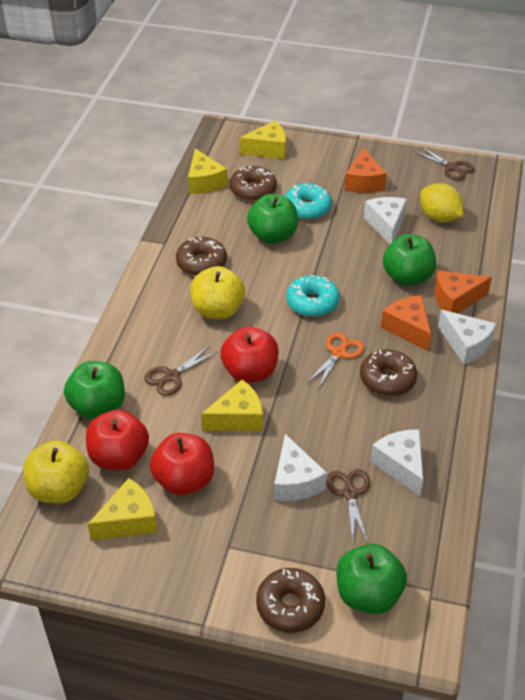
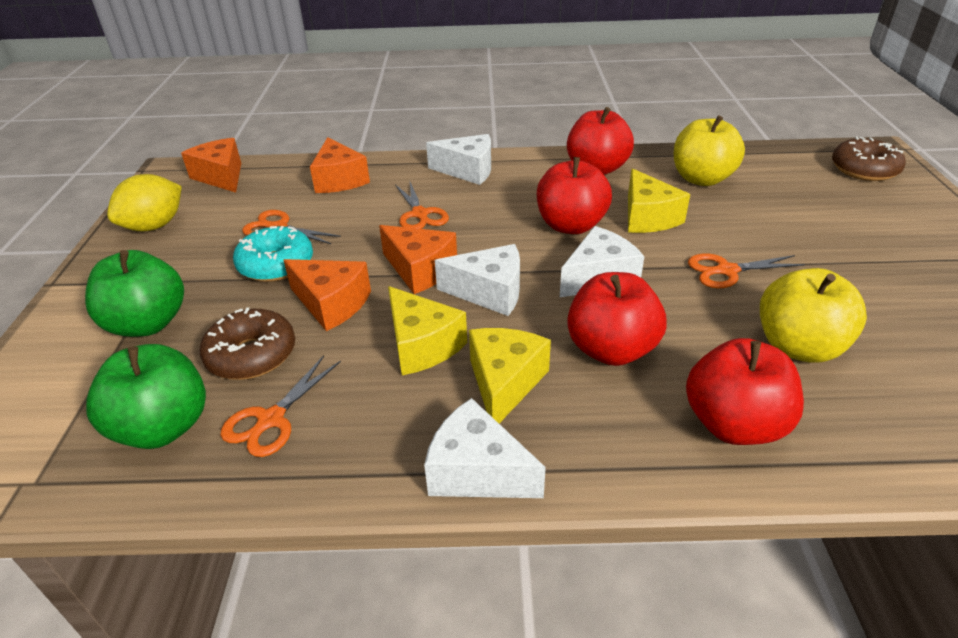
brown donut: [176,237,227,276] [230,166,277,201] [256,568,325,633] [360,349,417,396] = 4 -> [200,308,295,380] [832,137,906,181] = 2
brown scissors: [144,345,217,396] [326,469,370,543] [413,146,475,180] = 3 -> none = 0
green apple: [64,361,125,419] [247,194,298,244] [336,544,407,614] [383,234,436,286] = 4 -> [85,250,184,337] [86,344,206,449] = 2
orange cheese: [345,147,387,193] [381,295,431,352] [434,270,492,313] = 3 -> [181,138,241,193] [283,259,371,331] [310,137,370,193] [379,225,457,294] = 4
orange scissors: [307,332,364,389] = 1 -> [220,355,341,457] [242,210,341,244] [395,182,449,229] [688,253,805,288] = 4
red apple: [86,409,149,471] [150,433,214,495] [220,326,279,383] = 3 -> [537,157,612,234] [567,107,634,175] [567,272,667,366] [686,338,804,445] = 4
turquoise donut: [285,183,332,220] [286,275,340,317] = 2 -> [233,226,313,282] = 1
yellow cheese: [87,478,157,540] [188,149,228,194] [201,379,263,431] [239,121,286,159] = 4 -> [388,286,467,375] [469,328,551,423] [628,168,690,233] = 3

